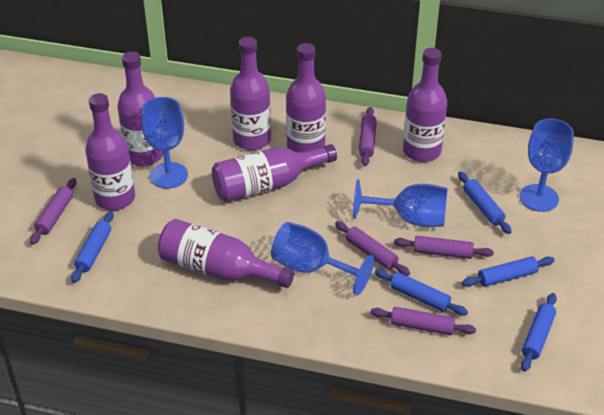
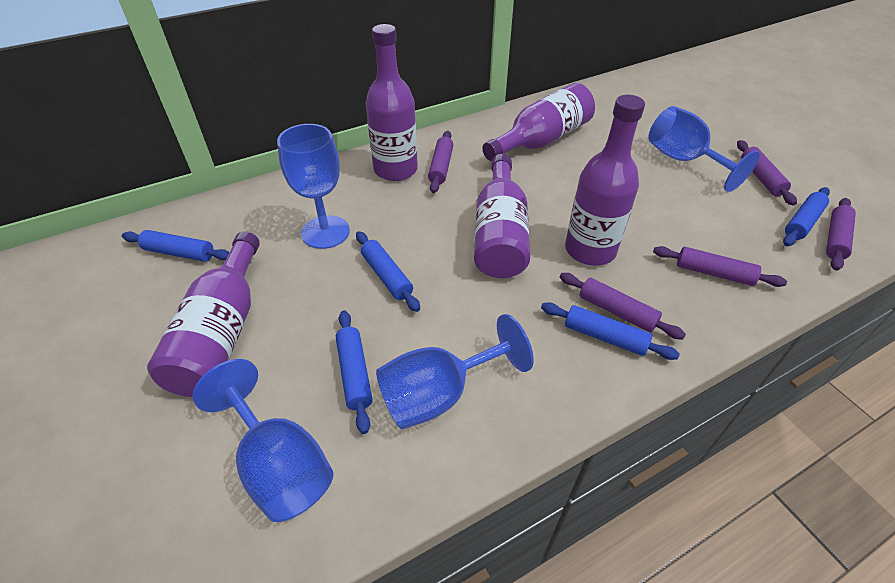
purple bottle: [85,93,135,210] [117,51,163,166] [158,219,294,288] [212,144,337,202] [230,37,271,150] [286,43,326,153] [403,48,447,162] = 7 -> [147,231,260,397] [366,24,418,181] [474,154,530,278] [482,83,595,161] [565,95,645,266] = 5

